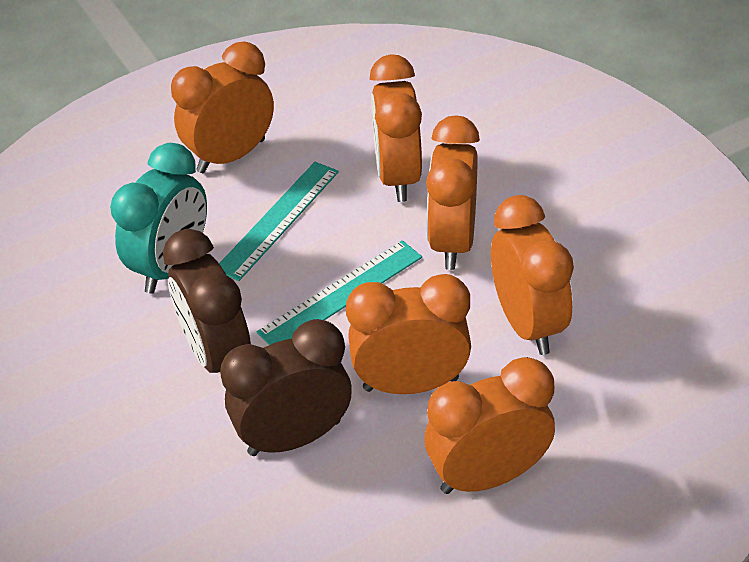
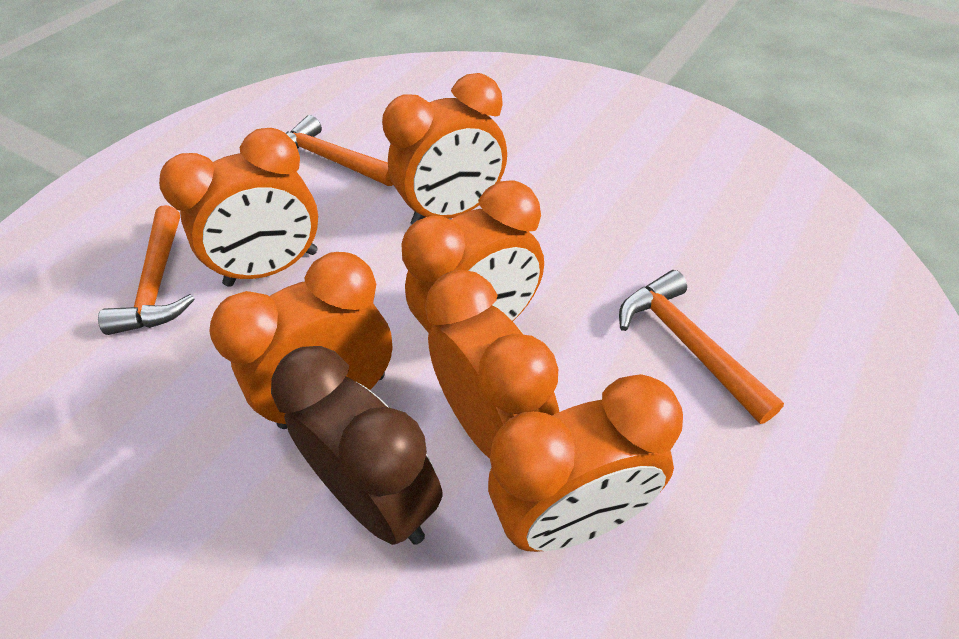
brown clock: [163,229,251,373] [220,319,352,456] = 2 -> [271,346,443,545] = 1
orange hammer: none = 0 -> [98,205,195,335] [286,115,393,186] [619,270,784,424] = 3
turquoise clock: [110,143,207,294] = 1 -> none = 0
turquoise ruler: [219,162,339,281] [257,240,422,345] = 2 -> none = 0

